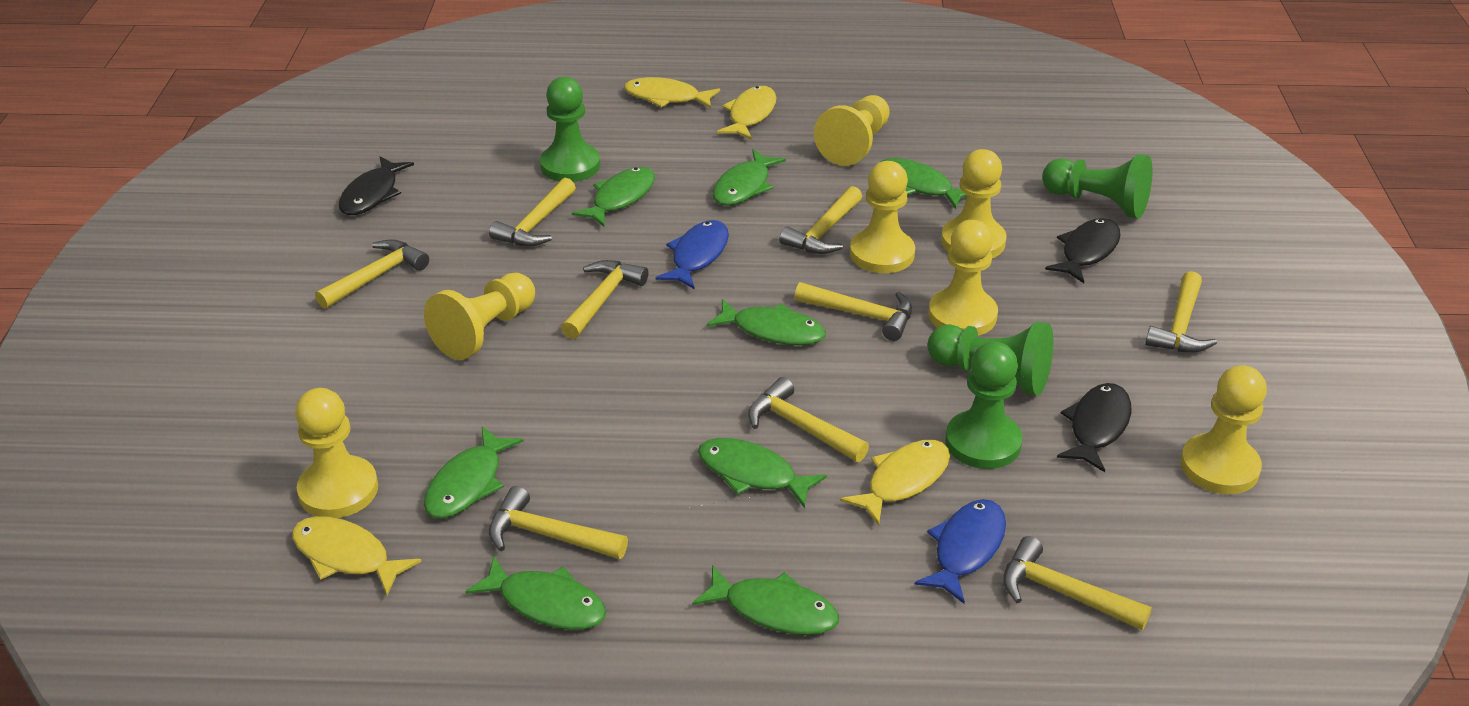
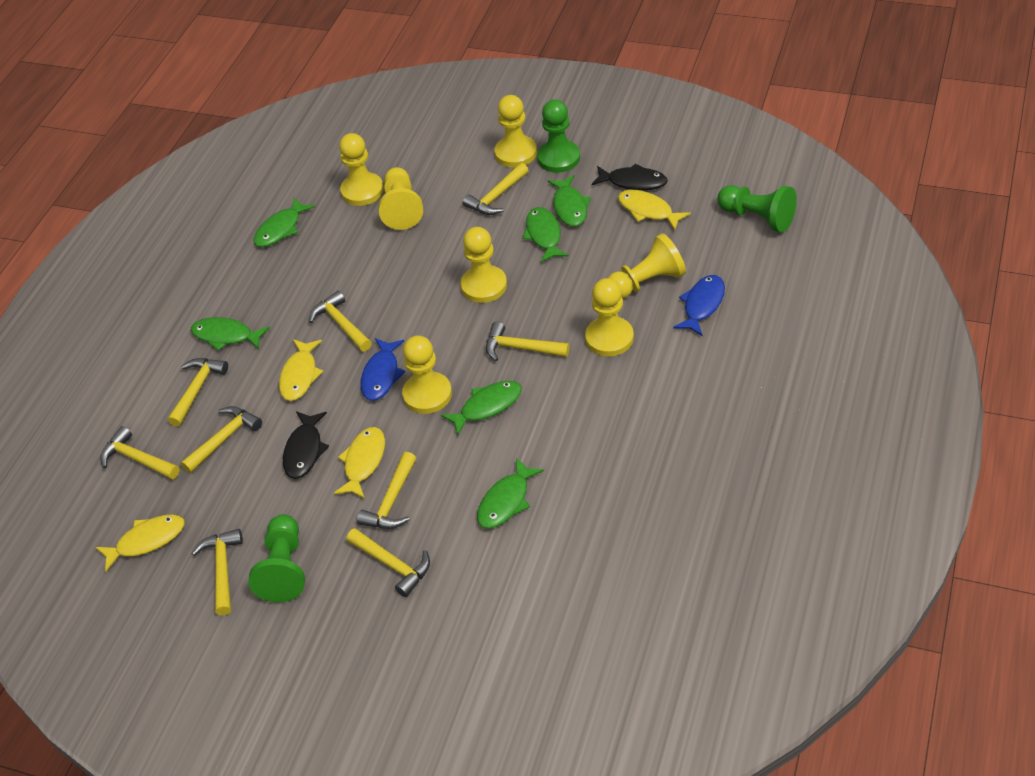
black fish: [339,156,414,215] [1045,218,1121,283] [1057,383,1131,472] = 3 -> [283,411,329,479] [592,164,668,190] = 2
green fish: [424,426,524,518] [465,556,607,630] [572,167,655,227] [692,565,839,635] [698,438,827,508] [706,299,826,345] [713,149,786,205] [881,158,967,209] = 8 -> [191,317,270,351] [253,198,315,247] [441,381,522,435] [477,458,544,529] [522,207,569,263] [547,175,591,227] = 6
green pawn: [540,77,600,182] [927,322,1053,396] [945,342,1023,469] [1042,154,1153,218] = 4 -> [248,514,305,602] [537,100,580,173] [717,185,797,232] = 3

